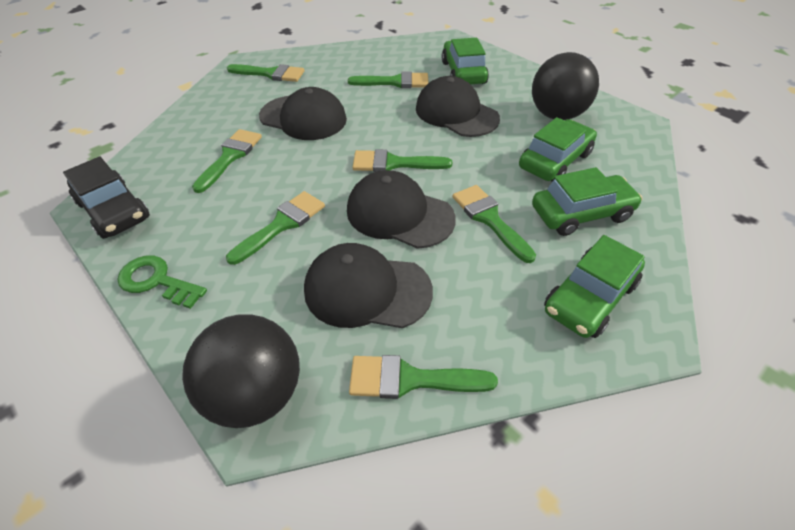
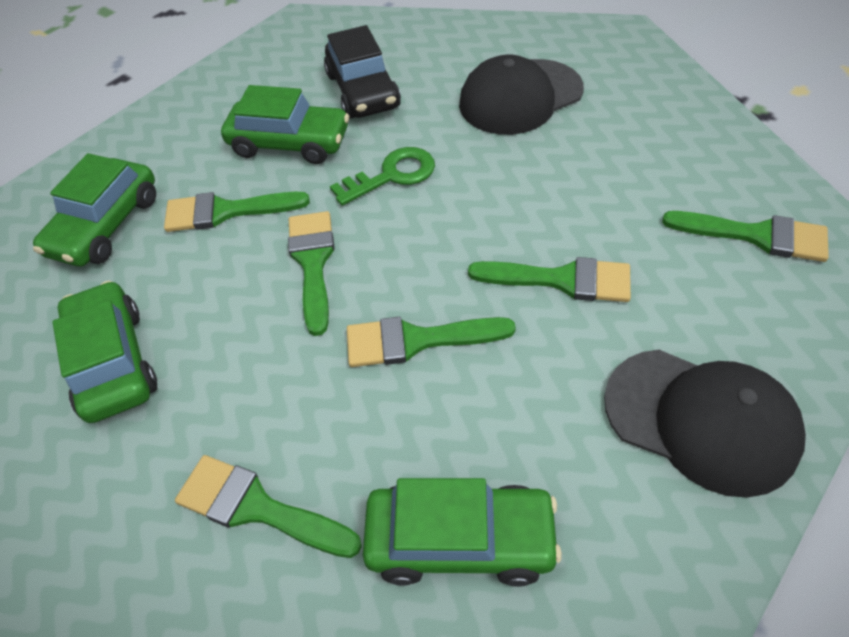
black ball: [182,314,300,428] [532,52,599,120] = 2 -> none = 0
black cap: [259,87,347,140] [304,243,433,328] [347,170,456,249] [416,76,500,137] = 4 -> [459,55,584,135] [604,350,806,498] = 2
green brush: [192,129,262,193] [226,191,325,265] [227,64,304,82] [348,71,429,88] [349,355,498,399] [353,149,452,172] [452,185,536,263] = 7 -> [164,192,310,232] [175,455,362,558] [288,211,335,336] [347,317,516,367] [468,257,631,302] [662,211,829,262] = 6

